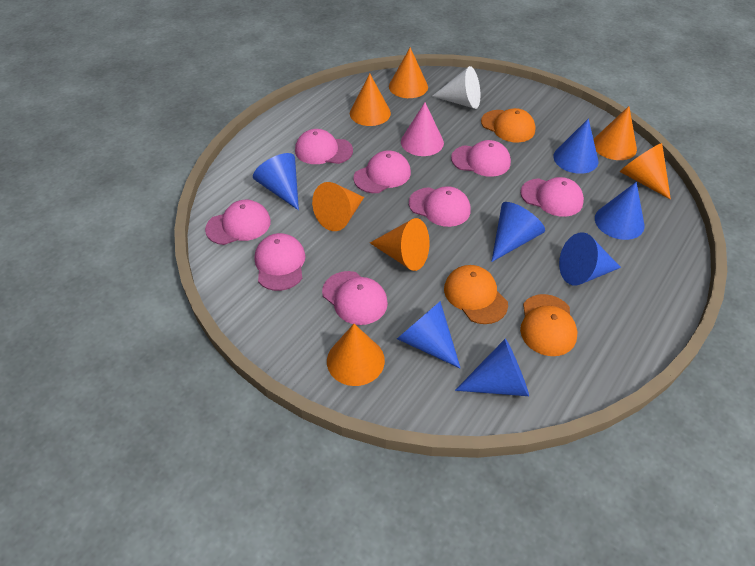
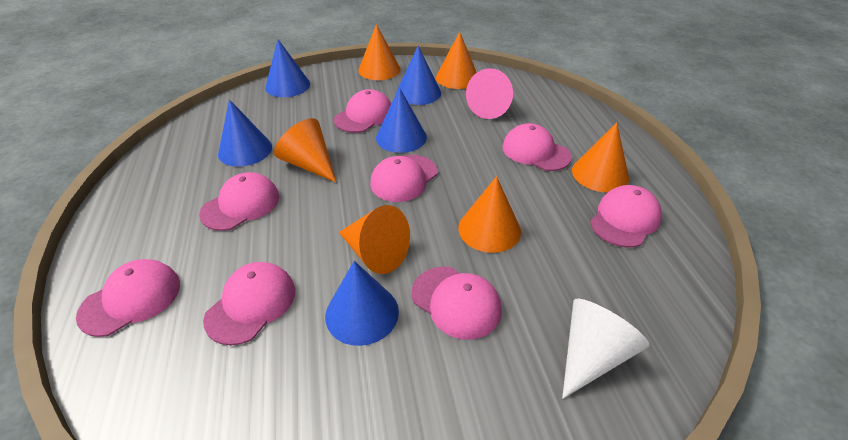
blue cone: [253,153,299,210] [397,301,460,368] [455,339,529,396] [491,202,545,262] [553,118,598,174] [559,232,621,285] [595,182,645,240] = 7 -> [218,99,272,167] [265,39,310,97] [325,261,399,346] [376,87,427,153] [396,45,441,105] = 5
orange cap: [444,265,508,324] [481,108,536,142] [520,294,577,356] = 3 -> none = 0
orange cone: [312,182,364,231] [327,324,385,386] [350,74,391,126] [370,218,429,271] [389,47,428,98] [593,106,637,160] [620,143,671,200] = 7 -> [274,118,336,182] [339,205,410,274] [358,24,401,80] [436,32,477,89] [458,176,521,253] [572,122,629,192] = 6

